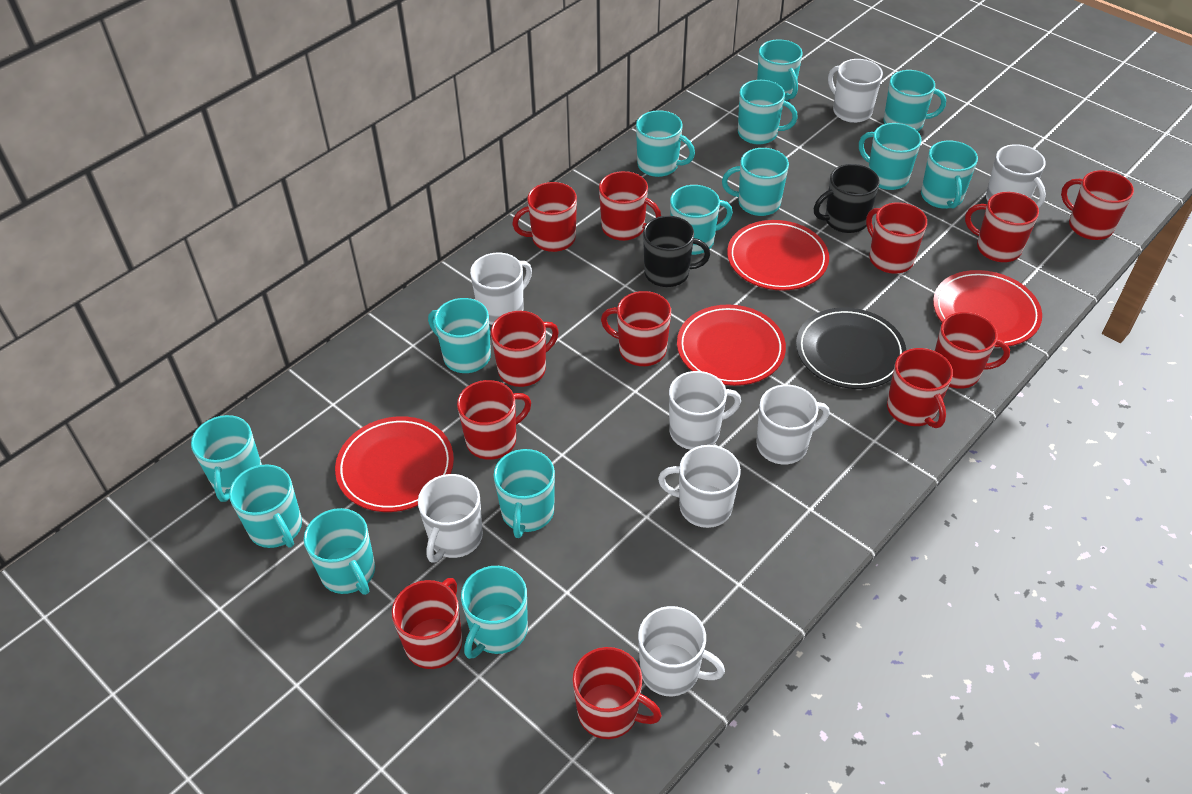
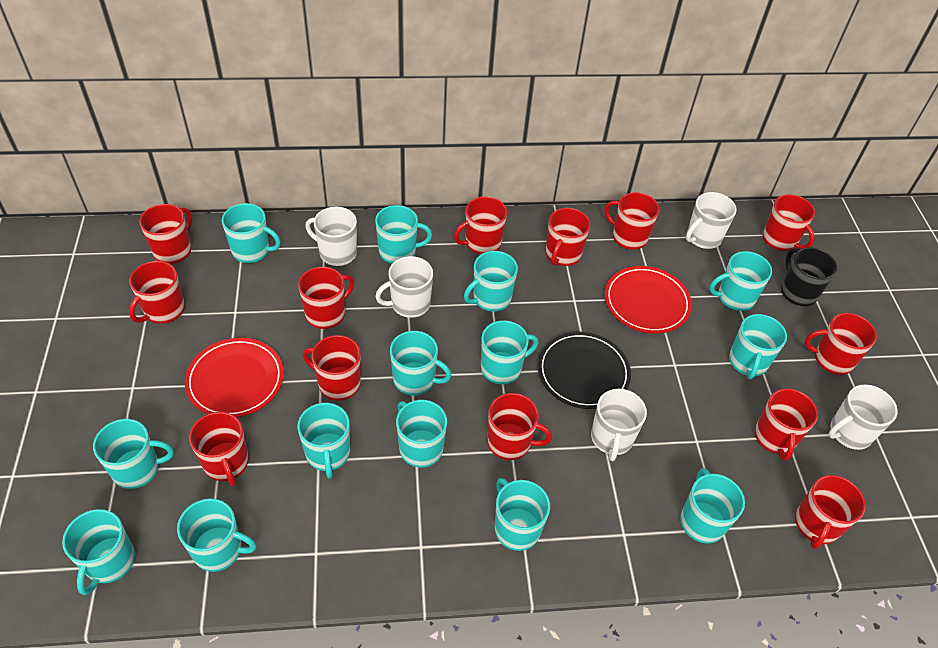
black mug: [643,216,710,287] [814,164,880,233] = 2 -> [781,247,837,306] = 1
red mug: [392,578,462,669] [457,380,531,460] [491,311,559,387] [512,182,577,252] [572,647,662,739] [599,171,661,241] [601,291,671,366] [866,202,927,274] [887,348,953,428] [935,312,1010,389] [965,192,1039,262] [1061,170,1134,240] = 12 -> [129,261,185,324] [139,204,192,264] [189,412,249,487] [298,267,354,329] [303,335,361,401] [454,196,507,254] [487,393,552,460] [545,208,590,266] [604,192,660,250] [754,388,818,461] [763,194,815,251] [795,475,866,549] [805,313,877,375] = 13
red plate: [335,416,454,512] [677,304,786,386] [727,220,829,291] [933,270,1042,347] = 4 -> [185,338,284,417] [605,266,692,334] = 2
white mug: [418,474,483,563] [470,253,532,325] [638,606,725,697] [658,445,741,528] [669,371,741,450] [756,384,830,464] [828,59,883,123] [986,144,1046,208] = 8 -> [305,207,357,266] [375,256,433,318] [591,389,647,461] [686,192,737,249] [828,384,898,450] = 5

